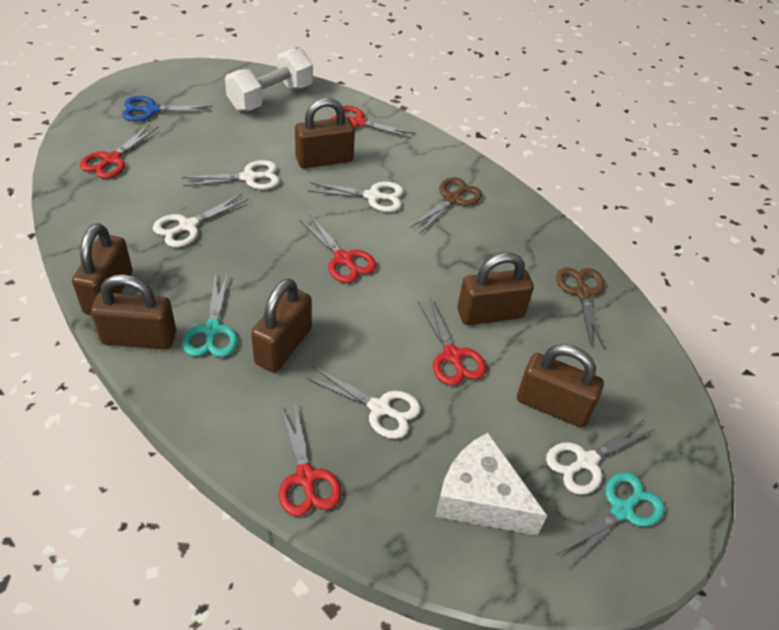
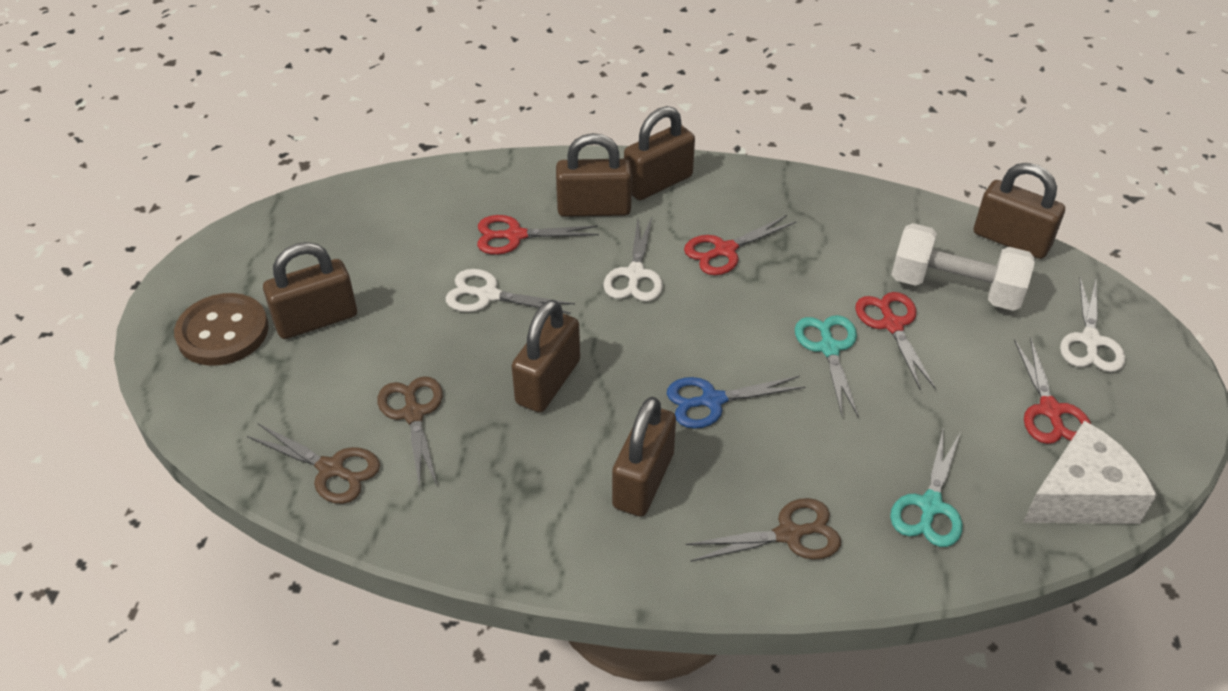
brown button: none = 0 -> [174,293,269,366] = 1
brown scissors: [410,177,482,234] [556,267,604,348] = 2 -> [247,423,380,504] [377,376,443,489] [686,498,841,562] = 3
red scissors: [80,125,158,179] [279,403,342,516] [300,215,376,283] [330,106,416,139] [418,298,486,386] = 5 -> [477,215,599,255] [684,215,796,275] [855,292,936,391] [1014,337,1091,444] = 4
white scissors: [153,194,249,247] [182,160,280,190] [305,367,421,439] [308,182,404,212] [546,420,653,495] = 5 -> [446,269,575,314] [604,217,663,302] [1060,277,1125,372] = 3

